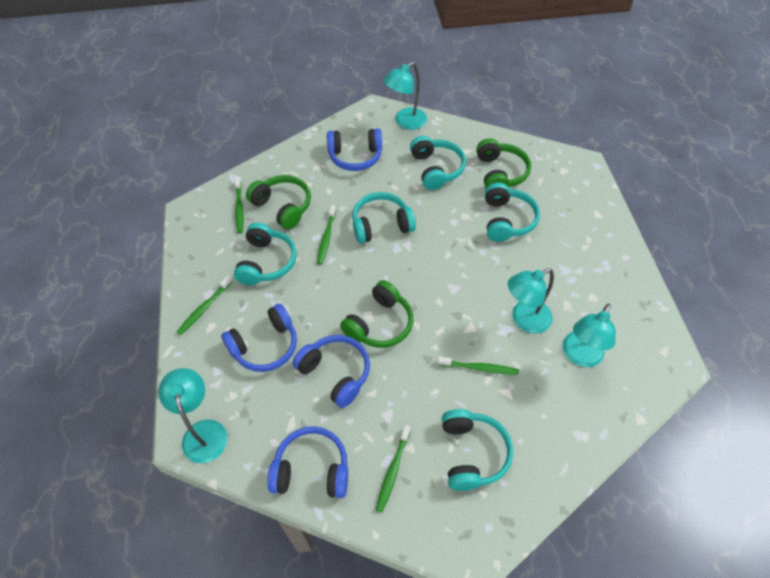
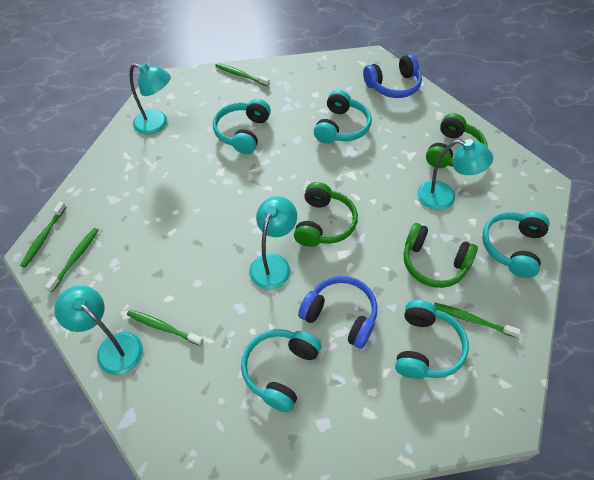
blue headphones: [221,304,297,372] [267,426,348,498] [292,335,370,408] [327,128,382,171] = 4 -> [298,276,377,349] [363,54,422,98] = 2

